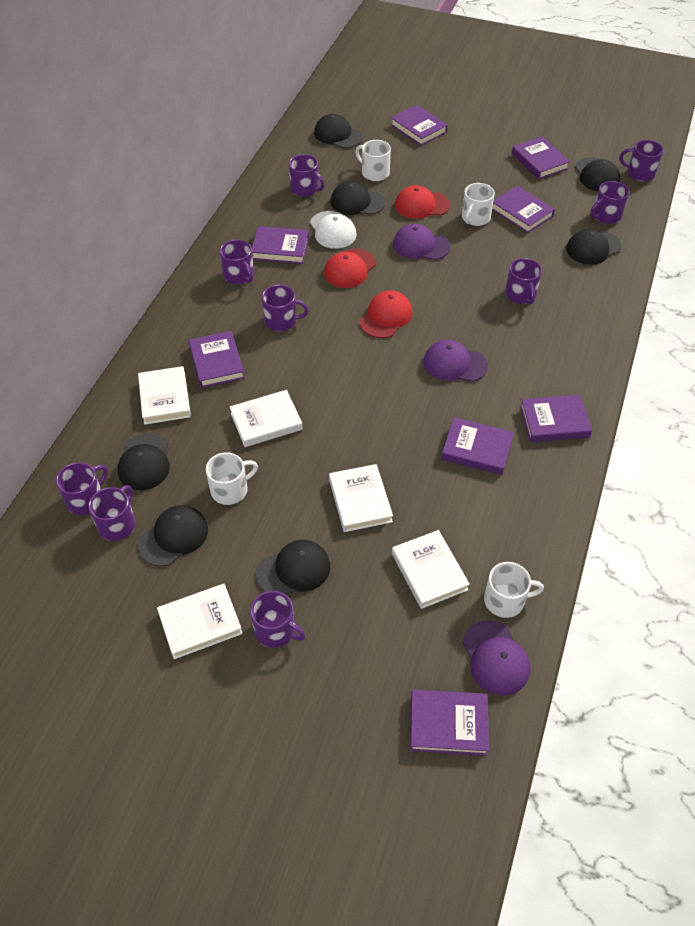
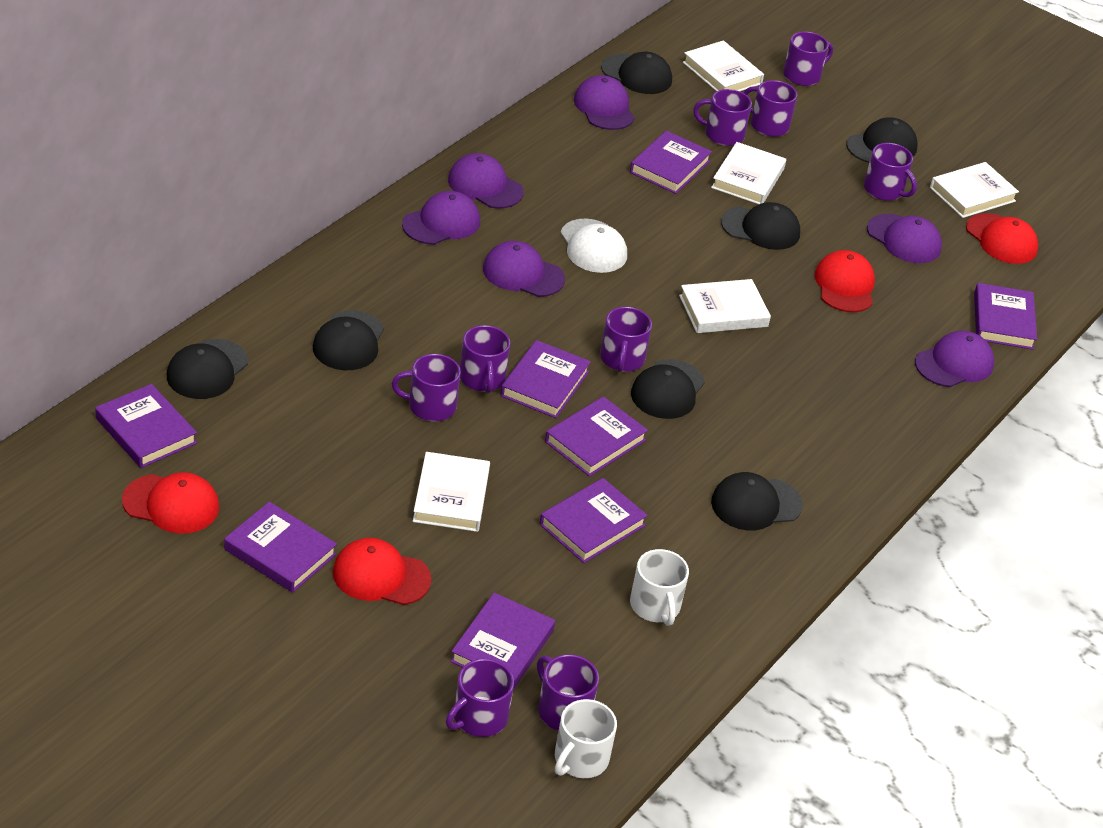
purple cap: [393,223,450,260] [424,340,488,382] [463,620,530,696] = 3 -> [402,191,480,245] [448,153,524,209] [483,241,565,297] [574,75,635,130] [867,214,942,263] [915,331,994,387] = 6
red cap: [324,249,376,288] [360,290,413,338] [395,185,450,219] = 3 -> [122,472,219,534] [333,538,431,605] [815,250,875,312] [966,213,1038,264] = 4
white mug: [206,452,258,505] [355,140,391,181] [462,183,495,226] [484,562,544,618] = 4 -> [555,699,617,778] [630,549,689,626] = 2

